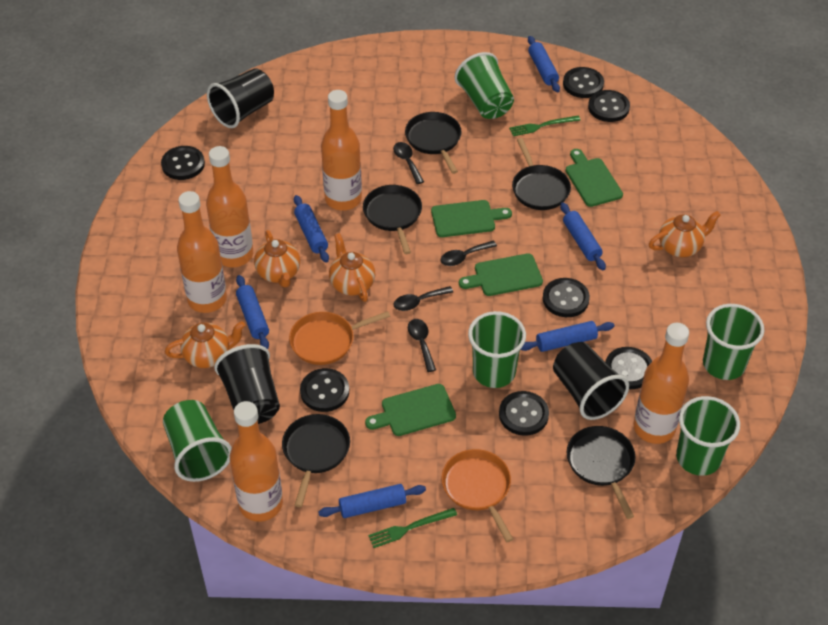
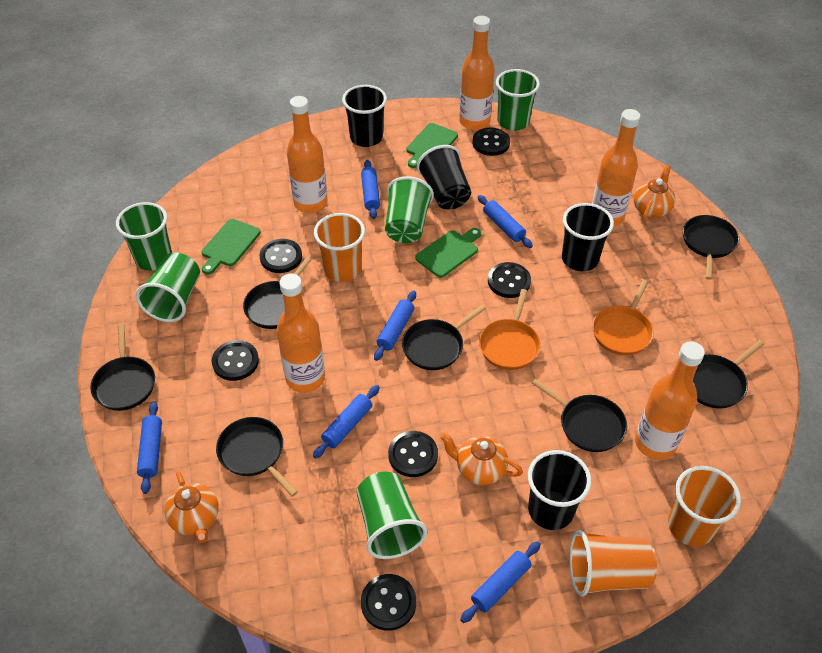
black button: [161,146,205,180] [300,368,349,412] [499,391,549,436] [543,278,590,317] [563,67,604,98] [588,90,630,122] [605,347,652,389] = 7 -> [212,340,259,381] [260,239,302,273] [361,574,416,631] [388,431,438,477] [473,127,510,156] [488,262,531,298] = 6
black cup: [207,68,274,128] [214,344,280,424] [553,342,629,420] = 3 -> [342,85,387,147] [417,145,471,209] [528,450,591,530] [562,203,614,271] = 4
black pan: [282,414,350,507] [363,185,422,254] [405,112,462,174] [512,138,571,210] [567,426,635,519] = 5 -> [90,324,155,411] [216,417,298,497] [243,257,312,329] [402,305,486,370] [532,379,627,452] [683,215,739,280] [693,340,764,409] = 7
black spoon: [393,142,424,184] [393,286,453,311] [408,319,436,372] [440,241,497,266] = 4 -> none = 0
green cutting board: [365,384,456,436] [431,200,512,237] [459,253,543,296] [566,149,623,207] = 4 -> [202,219,261,275] [406,123,458,168] [415,228,481,278] = 3
green fork: [368,508,457,548] [509,116,580,136] = 2 -> none = 0
orange cup: none = 0 -> [314,213,365,282] [569,530,657,597] [668,466,741,546] = 3
orange teapot: [165,321,245,368] [254,230,300,287] [329,233,375,302] [649,211,721,257] = 4 -> [164,471,219,543] [440,433,523,485] [634,165,675,221] = 3

